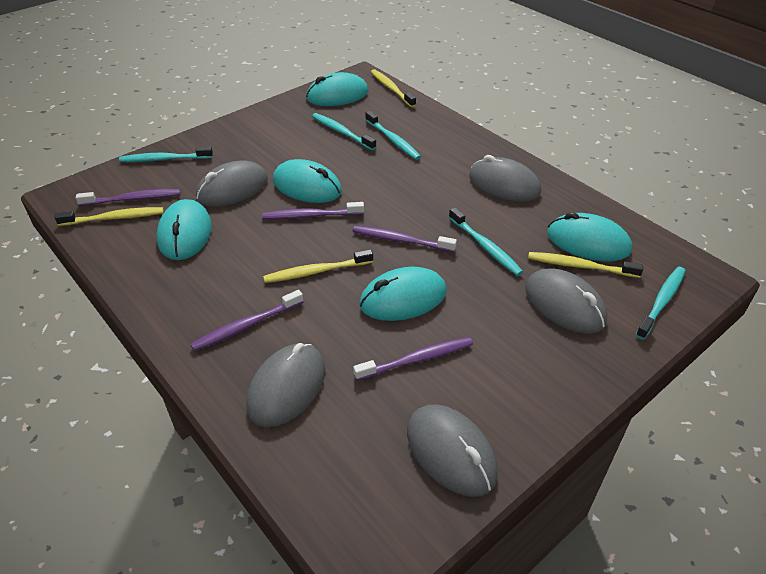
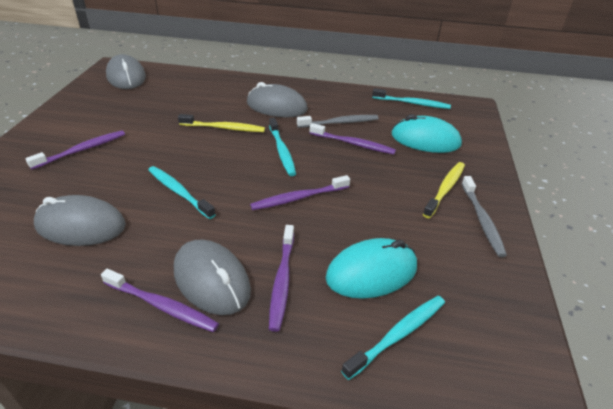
grey mouse: [196,161,268,207] [246,343,325,427] [407,405,498,497] [469,155,541,202] [525,269,607,334] = 5 -> [34,195,126,246] [106,54,146,89] [174,239,251,315] [247,82,308,117] = 4
grey toothbrush: none = 0 -> [297,115,379,128] [461,176,507,257] = 2
turquoise mouse: [157,199,212,260] [273,159,342,203] [306,72,368,106] [359,267,447,321] [547,212,632,261] = 5 -> [326,238,417,299] [392,114,462,153] = 2
turquoise toothbrush: [119,146,213,162] [312,113,376,150] [365,111,421,160] [449,207,523,276] [636,267,686,340] = 5 -> [148,166,216,219] [269,118,296,176] [341,296,445,380] [372,88,451,109] = 4
yellow toothbrush: [55,207,164,226] [263,249,373,283] [371,69,416,107] [528,252,643,278] = 4 -> [178,114,265,132] [423,162,465,218] = 2

